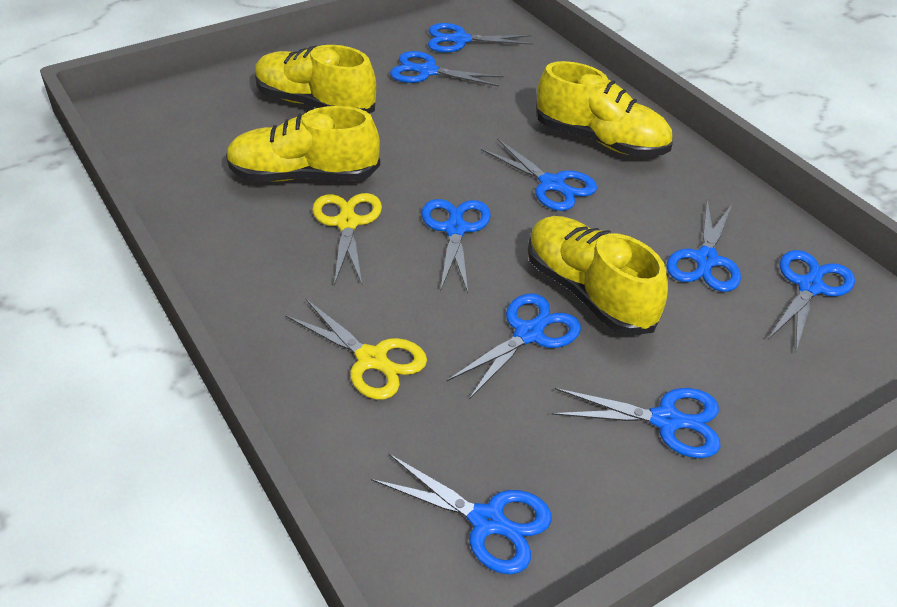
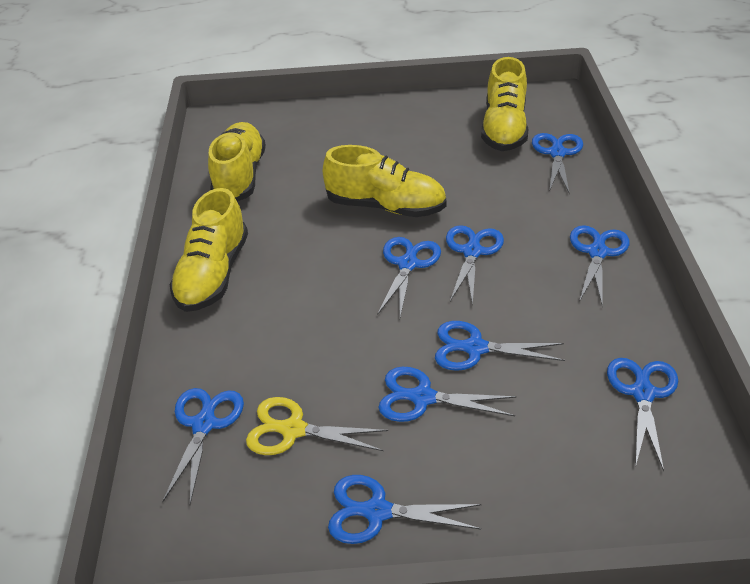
yellow scissors: [285,298,427,400] [312,193,382,285] = 2 -> [246,397,388,455] = 1

